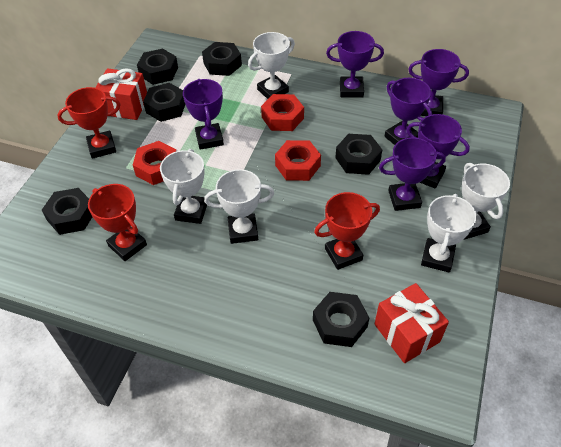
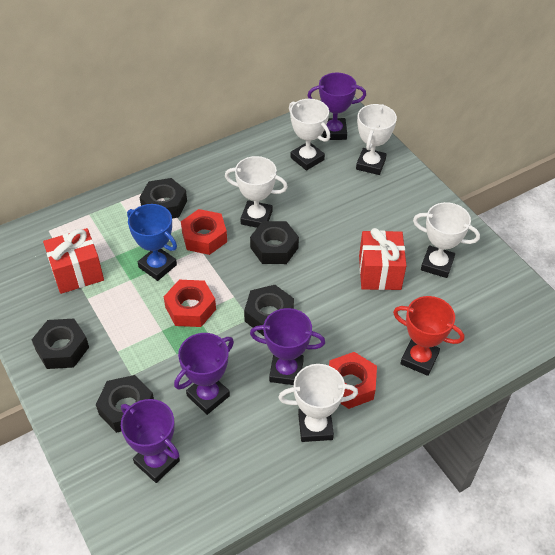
black nut: [42,188,92,235] [137,48,178,85] [143,83,186,122] [202,42,242,76] [313,292,369,347] [335,134,382,175] = 6 -> [32,319,89,369] [96,375,154,433] [140,178,187,218] [244,285,294,336] [250,221,299,264] = 5
blue trophy: none = 0 -> [127,204,177,281] = 1
purple trophy: [183,79,224,150] [326,31,384,98] [379,137,446,211] [385,78,432,145] [407,114,470,188] [408,49,469,116] = 6 -> [121,399,180,483] [174,333,234,415] [250,308,325,385] [307,72,366,140] = 4
red trophy: [57,87,121,159] [88,184,147,261] [314,192,380,270] = 3 -> [393,296,464,376] = 1

